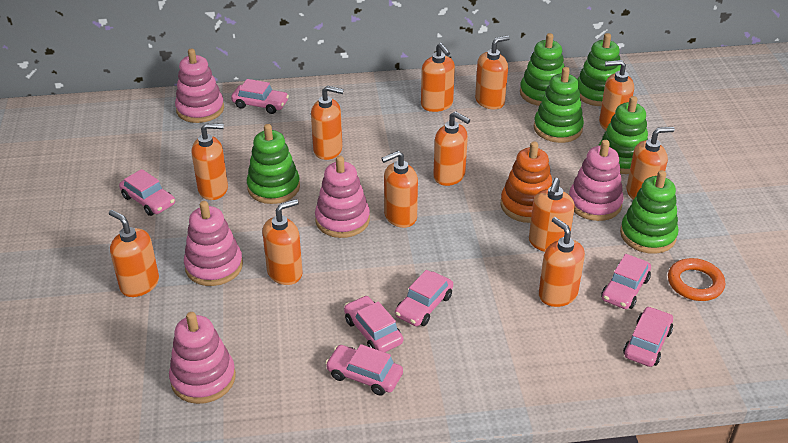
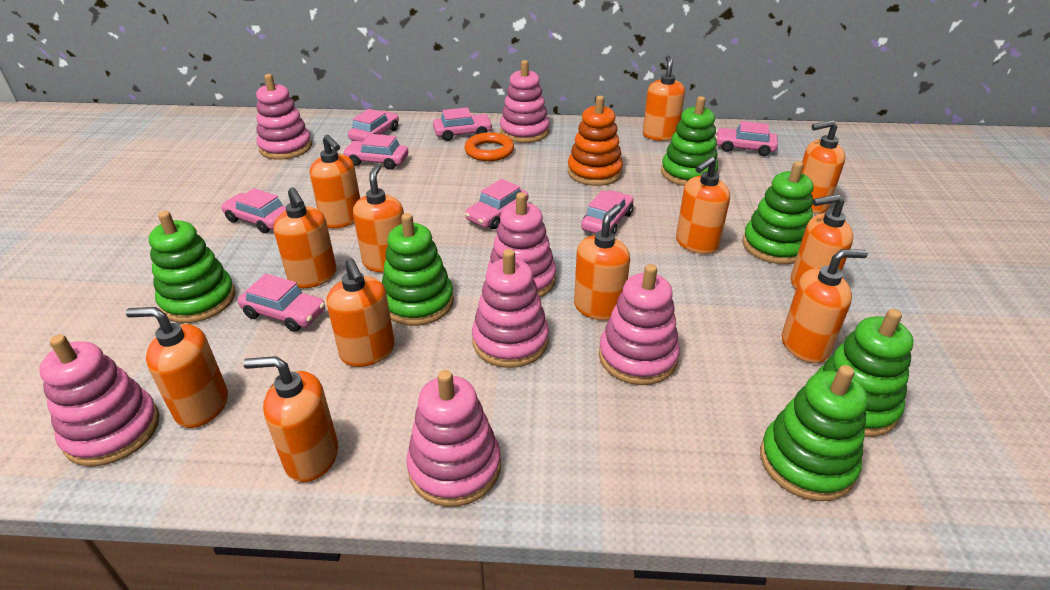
pink car: [119,169,175,216] [231,79,289,114] [326,344,403,396] [344,296,403,352] [395,270,453,326] [601,254,651,309] [623,306,673,367] = 7 -> [221,188,286,233] [238,274,325,332] [343,134,408,170] [348,109,399,142] [433,107,493,141] [465,179,528,229] [581,190,634,234] [716,121,778,156] = 8
pink stacking toy: [169,312,236,404] [175,48,224,123] [184,201,243,286] [315,156,370,238] [569,140,624,221] = 5 -> [39,335,159,467] [256,74,312,160] [406,370,501,507] [472,249,549,368] [487,192,556,298] [500,60,550,143] [599,264,680,385] = 7

